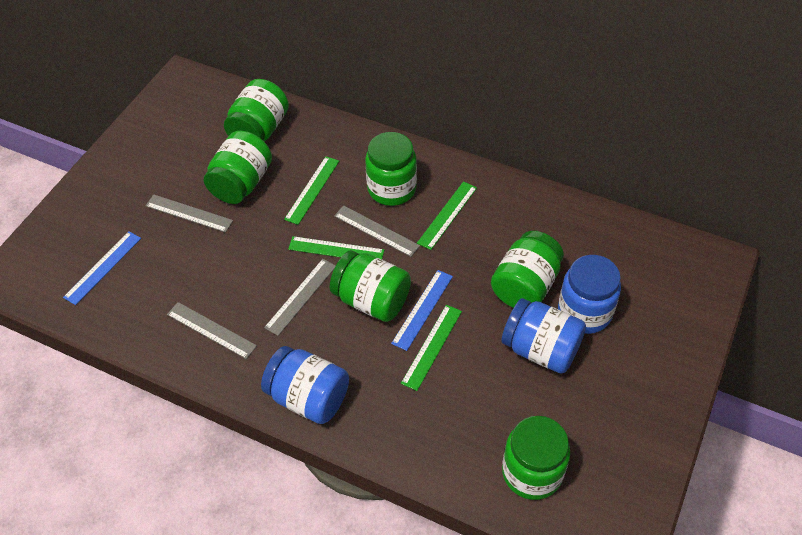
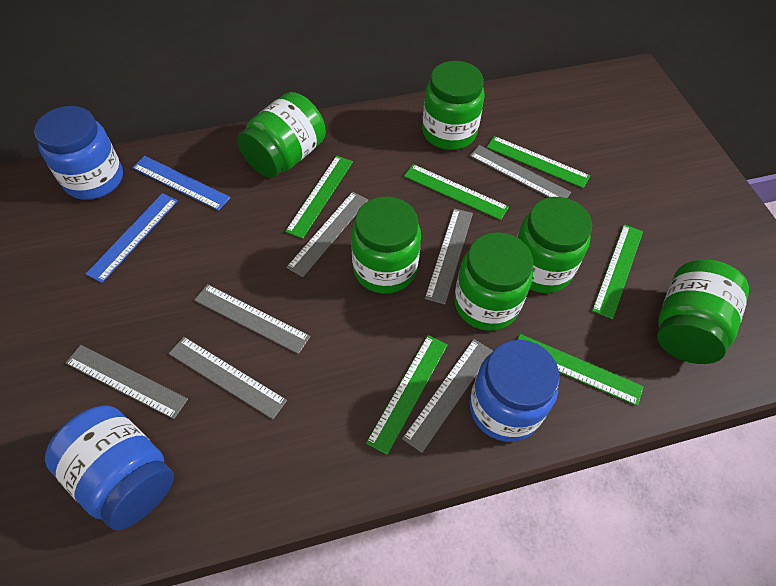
green ruler: [284,156,339,225] [288,236,384,259] [401,305,462,391] [417,181,477,250] = 4 -> [285,156,353,239] [366,335,448,455] [404,164,509,220] [487,136,590,188] [518,334,644,406] [592,224,643,319] = 6
grey ruler: [145,195,233,233] [167,302,257,359] [264,259,336,336] [334,205,420,257] = 4 -> [66,345,188,419] [169,337,287,419] [194,284,311,354] [286,192,368,277] [402,339,493,453] [425,208,473,304] [470,145,571,198] = 7

